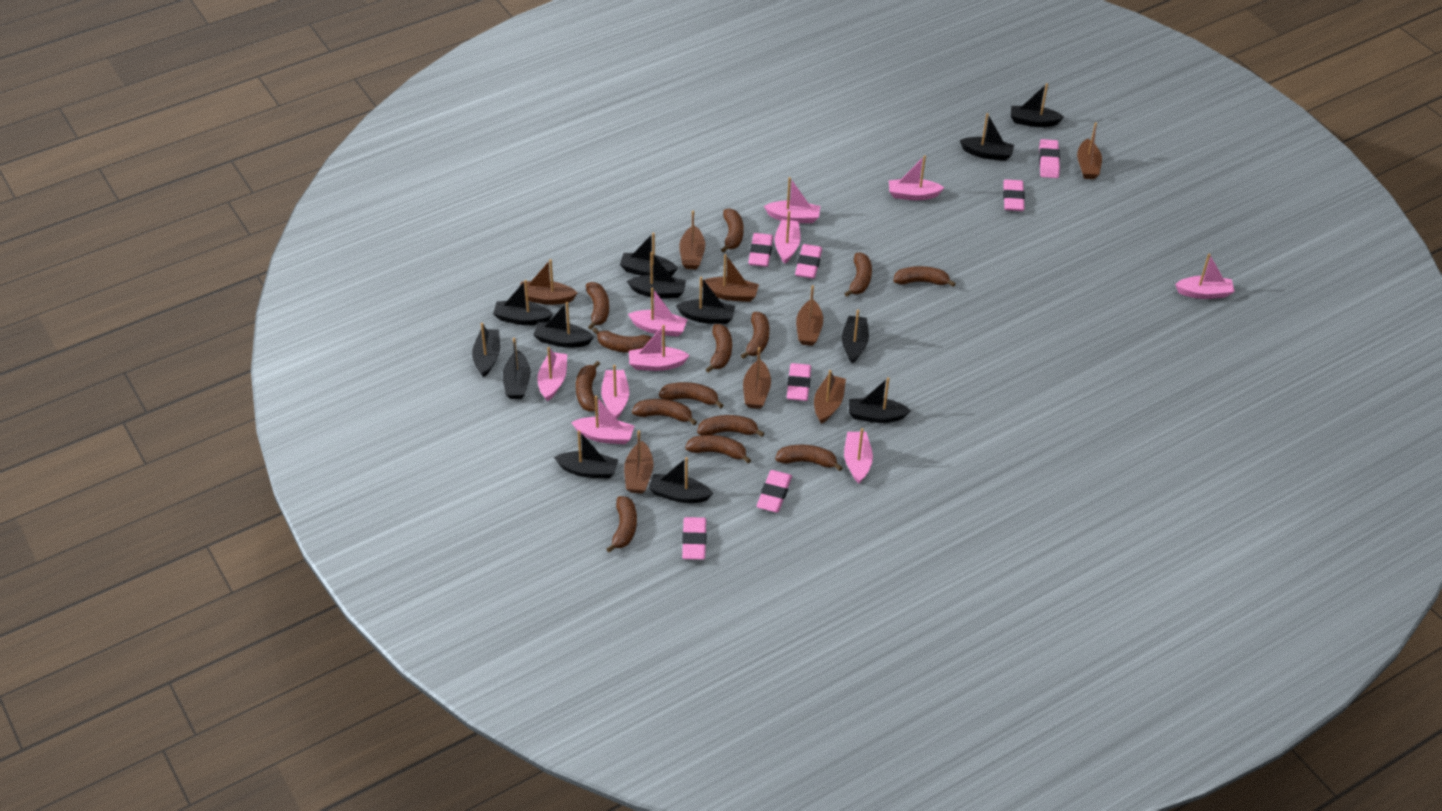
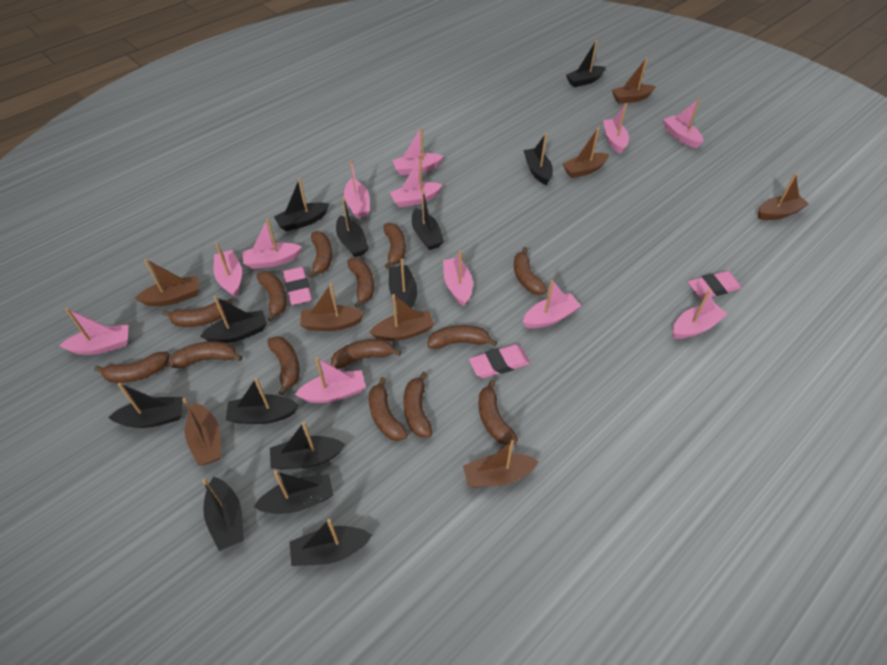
pink boat: [538,347,567,401] [571,396,634,444] [601,365,629,420] [628,288,688,337] [629,325,690,371] [764,177,820,223] [775,211,801,264] [844,428,873,484] [889,156,945,200] [1175,254,1235,299] = 10 -> [59,308,129,355] [214,242,242,297] [242,219,302,269] [295,357,366,403] [344,159,370,218] [390,157,443,208] [392,127,444,175] [443,250,473,306] [523,280,581,328] [603,103,629,154] [663,99,703,148] [673,290,727,339] = 12
pink eraser: [682,517,707,560] [748,233,773,267] [757,470,792,513] [787,363,811,401] [795,244,822,279] [1003,179,1025,211] [1039,139,1060,178] = 7 -> [283,267,312,305] [469,344,530,378] [688,271,742,299] = 3

